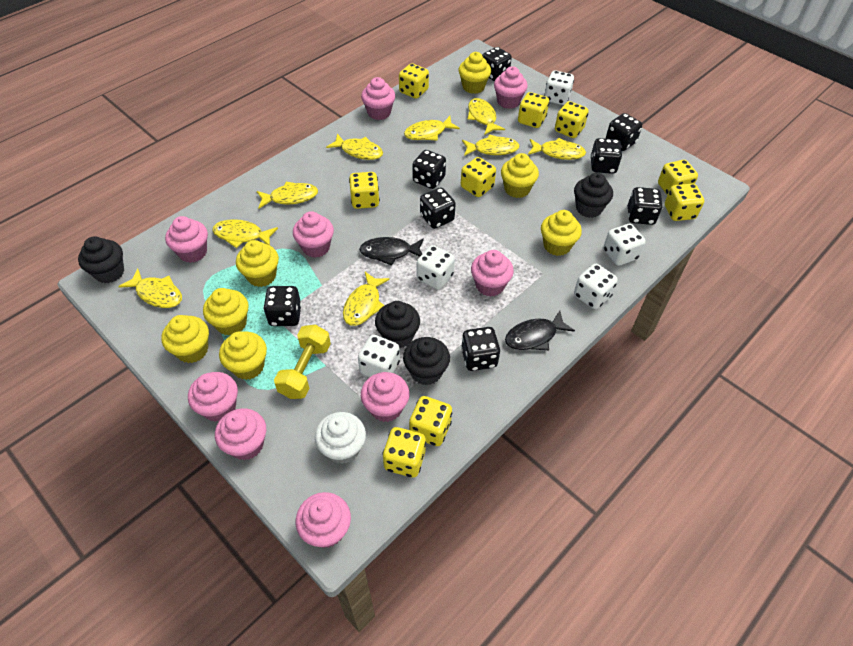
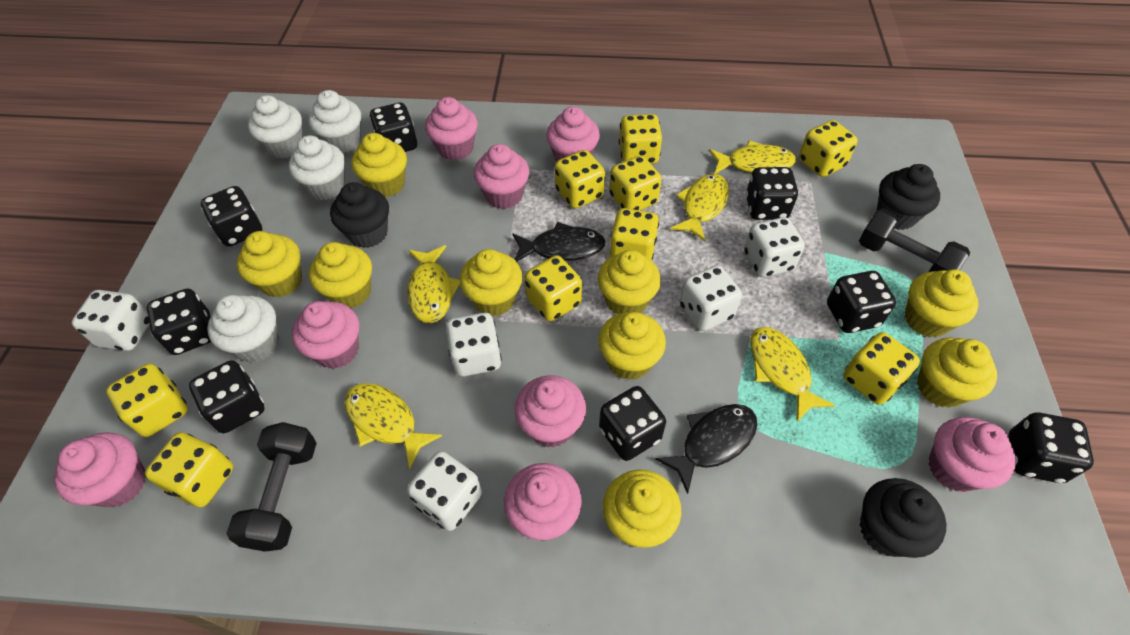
black cupcake: [78,236,124,283] [375,301,420,348] [403,337,450,385] [574,173,613,218] = 4 -> [330,182,389,248] [860,478,946,558] [877,164,940,230] = 3
black dumbbell: none = 0 -> [226,422,317,552] [859,208,970,272] = 2
pink cupcake: [165,216,208,263] [188,372,238,422] [215,408,266,460] [293,211,334,258] [296,492,351,548] [361,77,395,120] [361,372,410,422] [471,250,514,297] [494,66,528,109] = 9 -> [54,432,146,507] [292,301,359,369] [425,97,478,161] [474,144,529,209] [504,463,582,540] [514,375,586,448] [546,107,600,162] [928,417,1016,492] = 8
white cupcake: [315,412,366,464] = 1 -> [207,295,279,362] [248,95,303,159] [289,135,345,200] [308,90,361,153] = 4
yellow cupcake: [162,315,209,363] [203,288,249,336] [219,331,267,380] [236,240,279,287] [458,52,491,94] [501,153,539,198] [541,210,582,256] = 7 -> [237,231,302,298] [309,242,372,308] [351,133,407,197] [460,249,523,316] [598,250,661,314] [598,312,666,380] [603,470,681,548] [905,269,978,338] [917,338,997,408] = 9
yellow dumbbell: [274,325,331,399] = 1 -> none = 0
yellow fish: [118,269,182,308] [212,219,278,248] [257,182,318,209] [326,134,383,160] [343,272,390,326] [404,116,460,141] [462,134,520,156] [468,98,505,134] [528,138,586,160] = 9 -> [344,383,442,469] [407,245,460,323] [670,174,729,241] [709,141,796,174] [750,327,835,421] = 5

